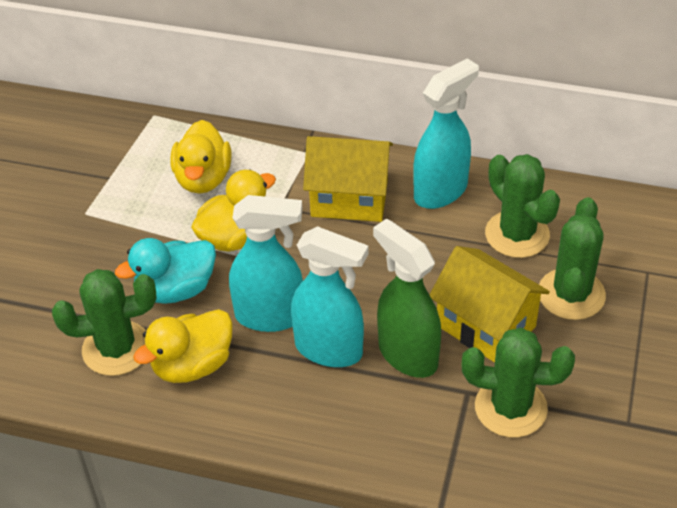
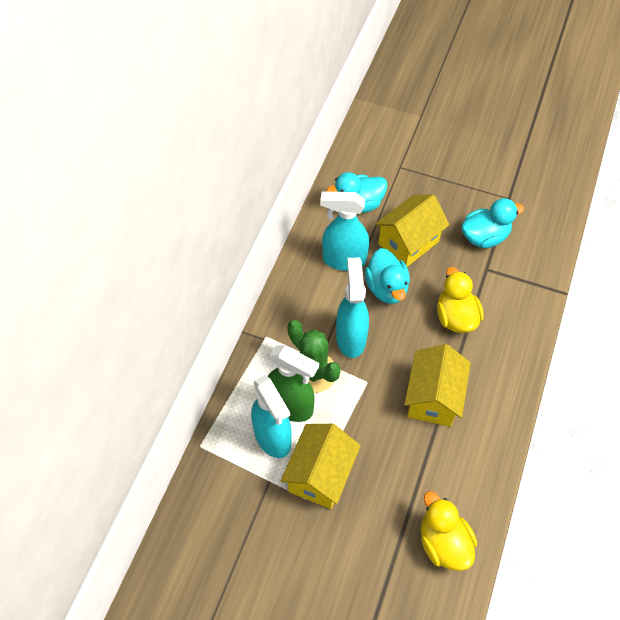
green cactus: [52,269,157,376] [461,328,575,437] [485,154,560,258] [539,197,606,320] = 4 -> [287,320,341,393] = 1
turquoise duck: [115,238,216,304] = 1 -> [326,172,387,213] [365,248,410,304] [461,198,524,248] = 3
yellow duck: [133,309,233,383] [170,120,231,194] [191,170,276,252] = 3 -> [421,491,477,571] [437,267,484,333] = 2
yellow house: [303,136,393,222] [429,246,550,363] = 2 -> [280,424,361,509] [375,194,449,267] [404,344,471,427] = 3

